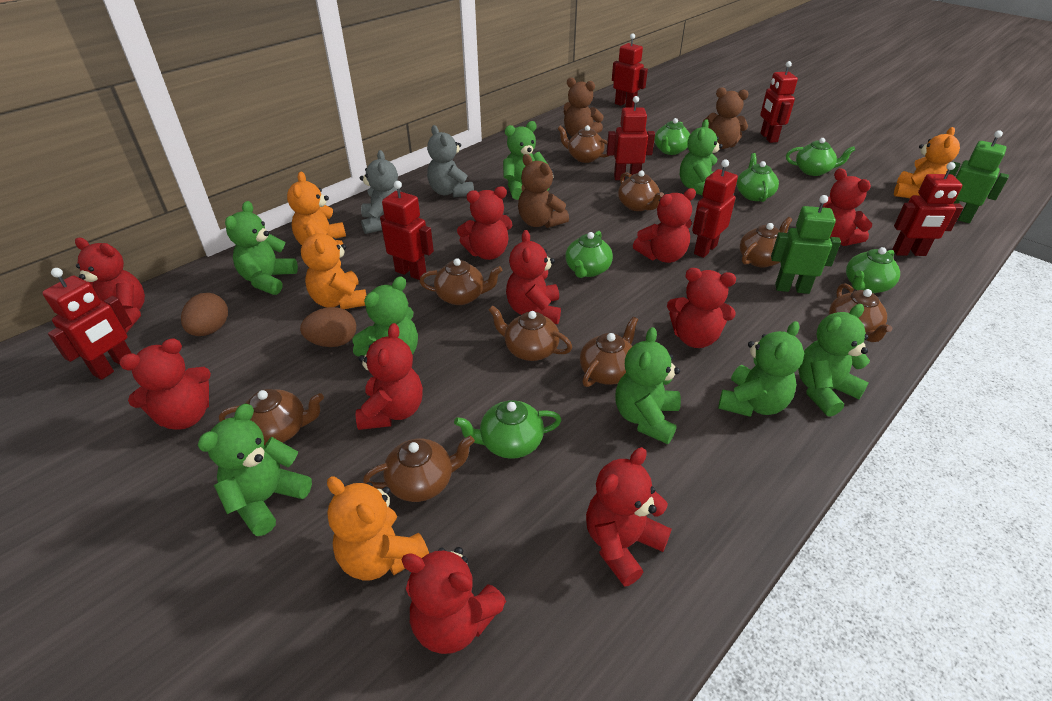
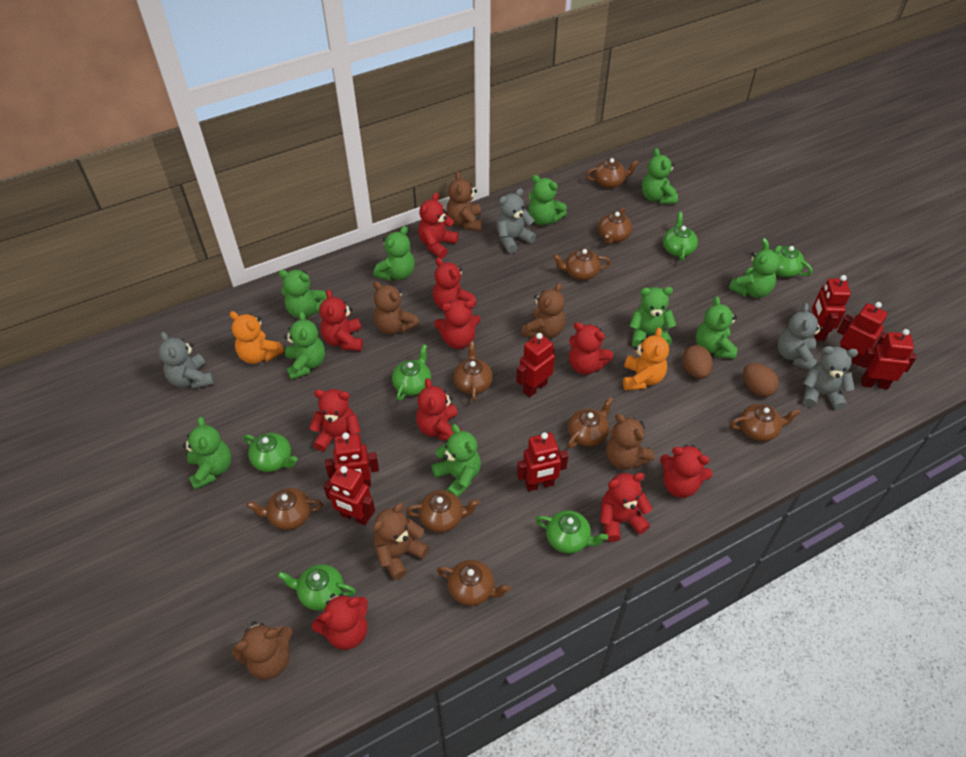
brown teddy bear: [518,154,569,228] [564,77,604,137] [703,87,749,149] = 3 -> [232,622,293,680] [373,281,419,334] [373,503,429,580] [446,172,482,231] [521,283,566,338] [606,414,655,470] = 6
green robot: [771,195,841,294] [949,130,1009,223] = 2 -> none = 0
green teddy bear: [198,404,312,536] [225,201,298,295] [353,276,418,357] [503,121,550,200] [615,327,681,444] [680,119,723,195] [718,321,804,417] [798,304,870,417] = 8 -> [183,417,231,490] [278,270,327,318] [284,311,325,380] [373,226,415,281] [431,424,481,498] [529,175,567,225] [629,287,676,347] [642,148,678,204] [696,296,737,359] [729,246,782,298] = 10
grey teddy bear: [360,150,401,234] [427,125,474,198] = 2 -> [158,332,214,389] [496,188,536,254] [777,303,823,370] [803,346,858,410] = 4
orange teddy bear: [287,172,346,245] [301,224,366,309] [327,476,429,581] [894,127,960,198] = 4 -> [230,311,284,364] [623,328,669,391] = 2

